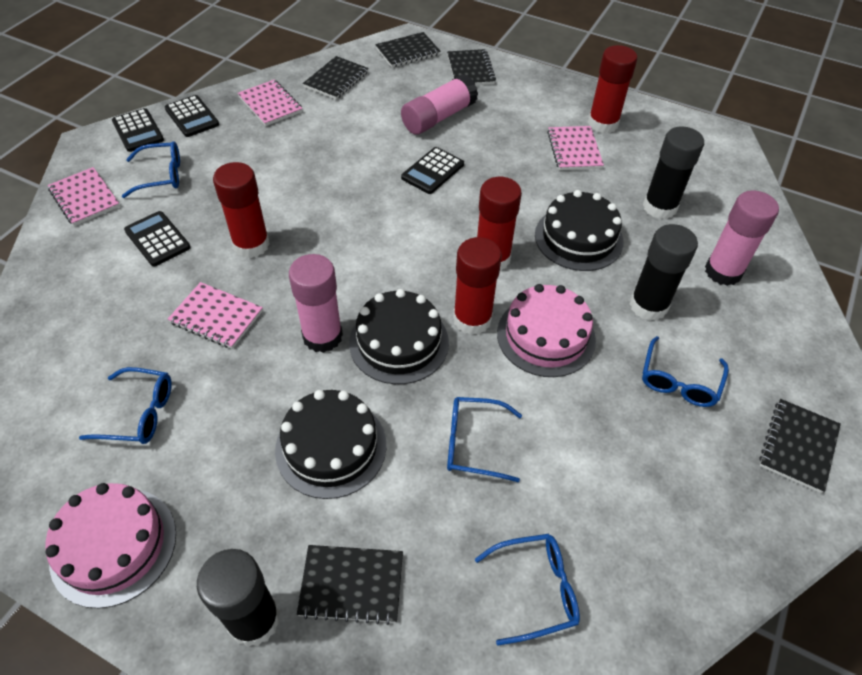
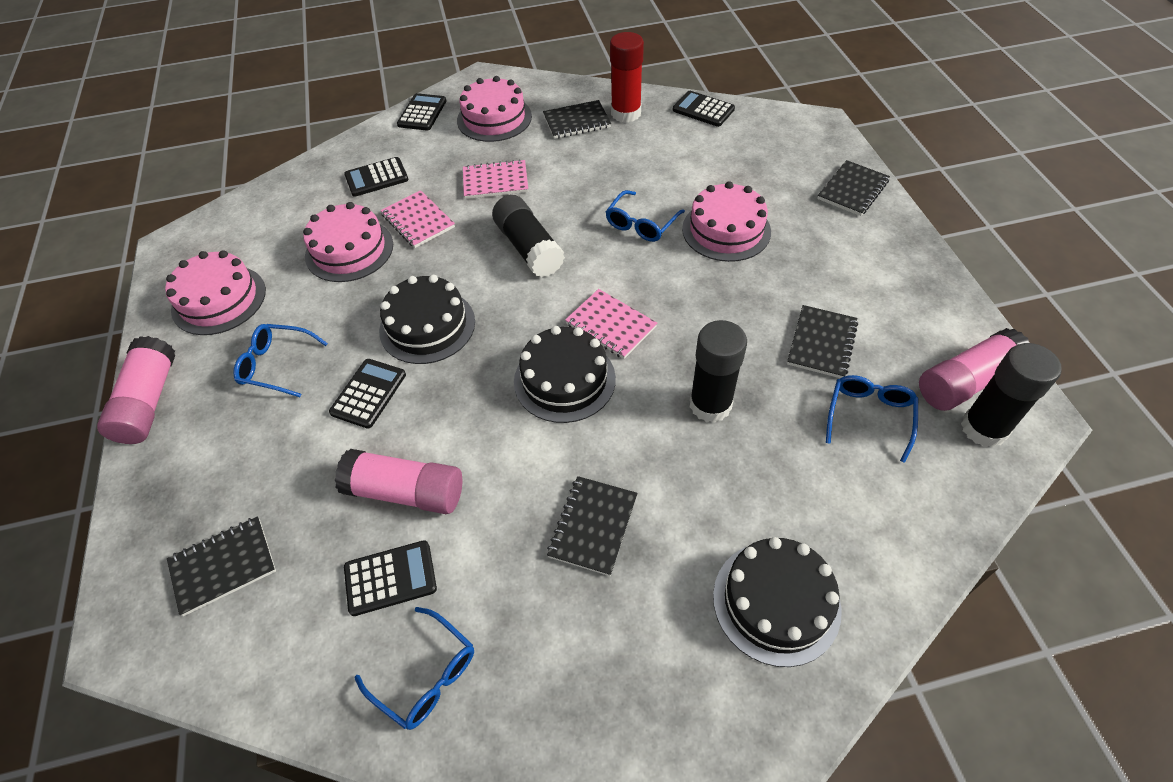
black calculator: [112,108,164,152] [124,211,191,267] [165,95,219,137] [401,147,464,194] = 4 -> [329,359,406,429] [344,157,409,197] [344,540,437,616] [397,93,446,131] [673,91,735,127] = 5
blue glasses: [79,367,172,444] [122,141,180,198] [447,397,522,482] [474,534,580,646] [642,336,729,407] = 5 -> [233,324,328,397] [355,607,474,730] [605,190,685,242] [826,375,918,463] = 4
pink cake: [45,483,176,608] [497,284,596,377] = 2 -> [165,250,266,335] [303,202,393,282] [457,76,532,142] [682,181,771,262] = 4
pink notebook: [48,167,120,226] [168,282,263,349] [238,80,303,126] [547,126,604,170] = 4 -> [381,190,455,248] [463,159,528,199] [565,289,657,359] = 3
red glue stick: [213,162,270,258] [453,237,502,335] [477,177,522,271] [588,45,637,134] = 4 -> [610,32,644,123] = 1

